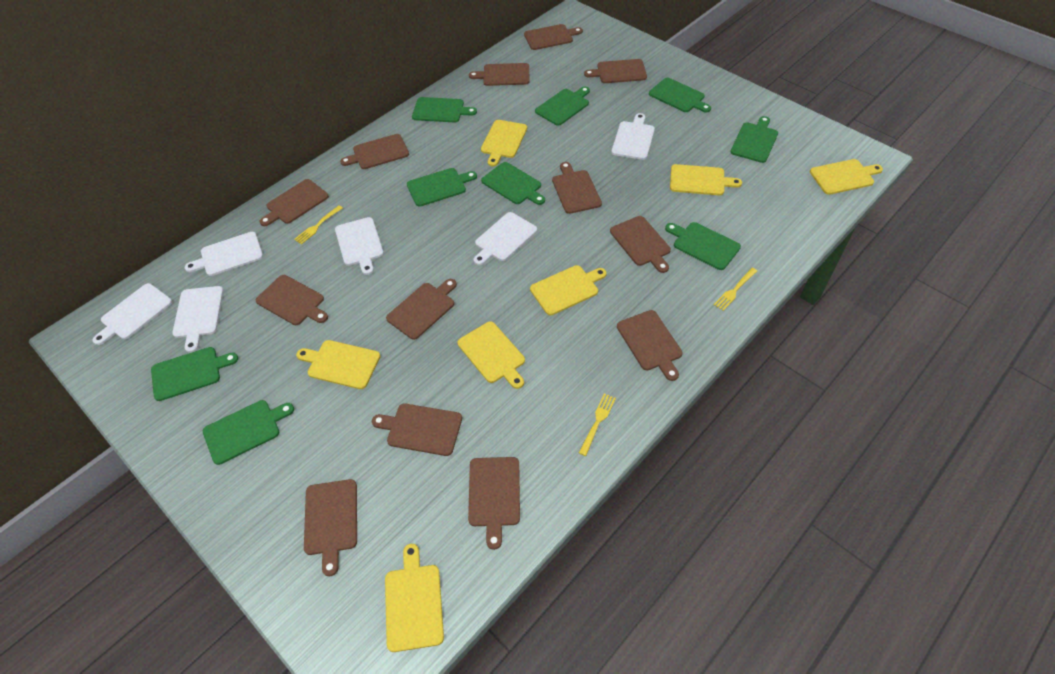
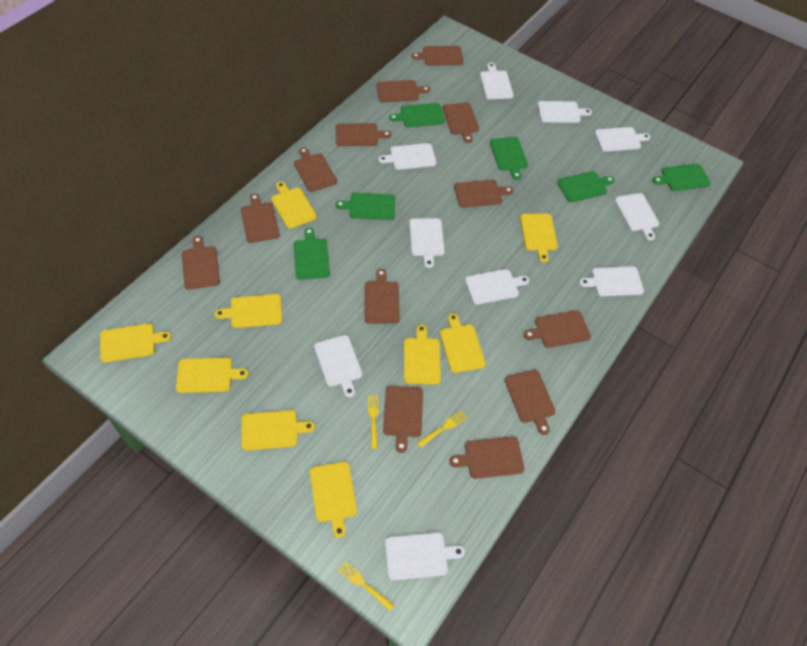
green cutting board: [151,347,238,401] [203,400,294,465] [407,168,477,207] [412,97,477,122] [481,162,545,205] [535,87,590,126] [649,78,711,113] [665,222,741,270] [731,116,778,163] = 9 -> [294,228,330,280] [335,193,395,220] [389,103,445,127] [490,137,528,180] [557,171,614,202] [653,164,711,191] = 6
white cutting board: [93,283,172,345] [172,286,224,352] [185,232,263,276] [335,217,384,275] [473,212,537,265] [611,113,655,160] = 6 -> [314,335,362,397] [378,143,437,170] [385,532,465,580] [409,218,445,268] [465,269,529,305] [480,63,514,99] [538,101,592,123] [579,266,644,296] [595,127,651,152] [615,193,659,241] = 10
yellow cutting board: [296,340,381,389] [385,544,444,652] [457,321,525,389] [481,120,527,166] [530,265,607,315] [670,164,742,195] [810,159,883,195] = 7 -> [100,323,171,363] [176,358,249,393] [214,294,282,328] [241,410,315,451] [271,181,317,229] [310,462,357,538] [404,324,441,384] [440,313,486,373] [520,214,558,262] = 9

